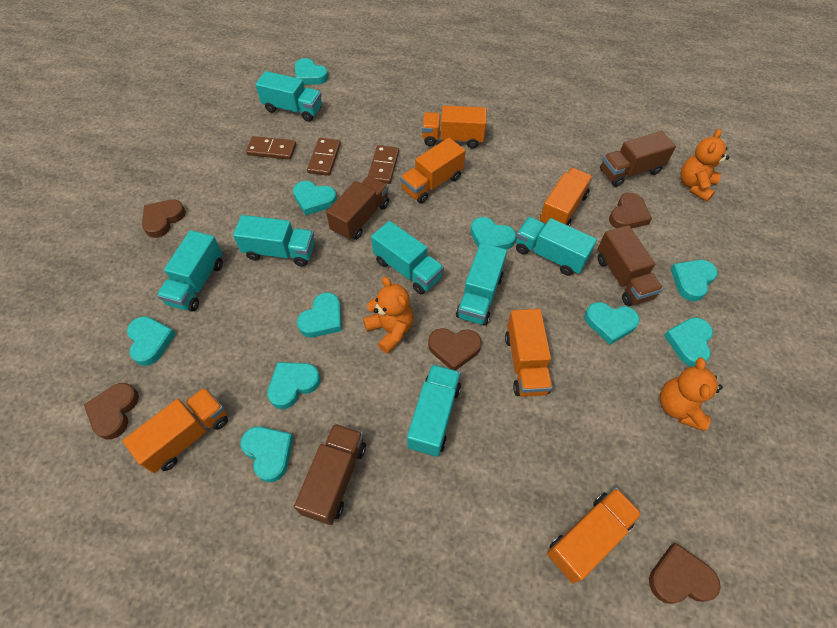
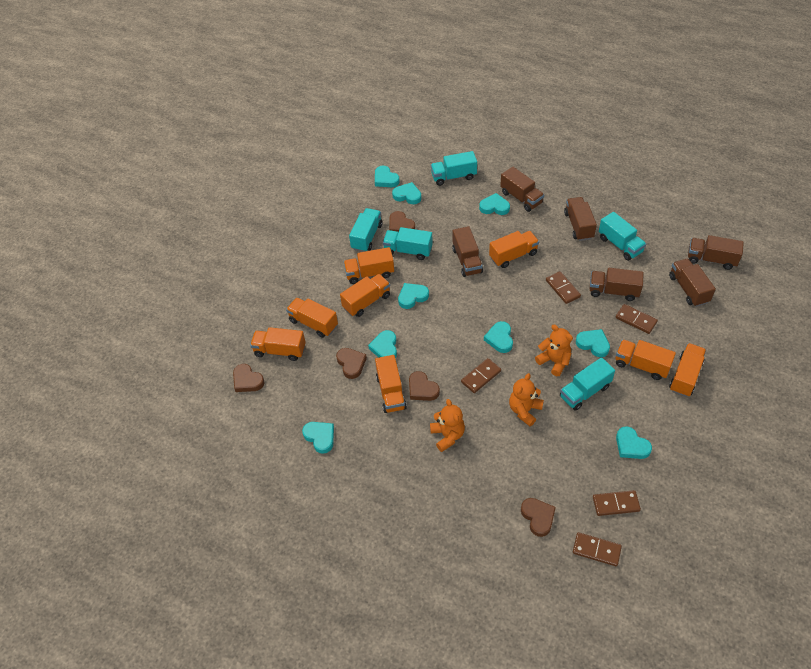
brown domino: [246,136,296,160] [307,138,341,176] [368,145,399,184] = 3 -> [461,358,501,393] [546,271,581,304] [573,532,622,566] [593,490,641,516] [616,304,658,334] = 5
brown truck: [294,423,366,525] [326,176,389,240] [598,225,663,306] [600,131,676,187] = 4 -> [452,226,483,277] [500,166,544,212] [564,197,597,241] [590,268,644,301] [669,258,716,307] [688,235,744,270] = 6
orange truck: [122,387,228,473] [400,138,465,204] [422,106,486,148] [505,309,553,397] [540,168,593,226] [547,487,642,583] = 6 -> [250,327,306,361] [286,297,338,338] [340,274,390,317] [344,247,394,284] [375,355,407,413] [489,231,539,268] [615,339,676,380] [669,343,706,397] = 8
turquoise heart: [127,316,176,366] [240,426,293,482] [267,362,320,409] [293,181,337,215] [295,58,328,85] [297,293,342,337] [471,217,516,250] [584,302,640,345] [664,317,713,367] [671,260,718,301] = 10 -> [302,422,334,454] [368,330,397,358] [375,166,400,187] [392,182,421,204] [398,283,429,309] [479,193,510,215] [484,321,513,353] [576,329,610,357] [616,426,652,459] = 9
turquoise truck: [157,230,223,312] [233,215,315,267] [255,71,322,122] [371,221,444,295] [407,365,461,457] [456,243,507,326] [516,217,597,276] = 7 -> [349,208,383,252] [383,227,433,260] [431,151,477,186] [560,357,615,411] [599,212,646,261] = 5

